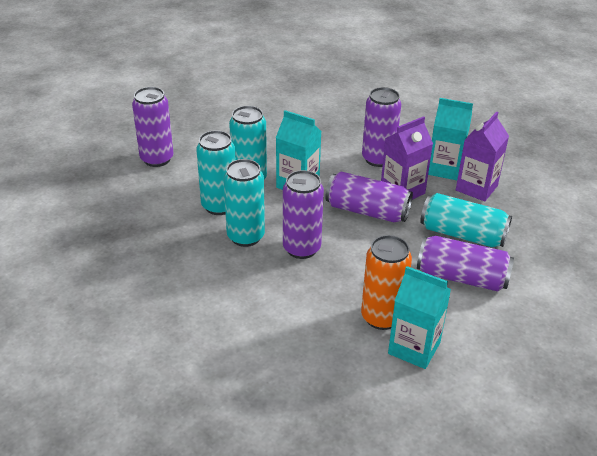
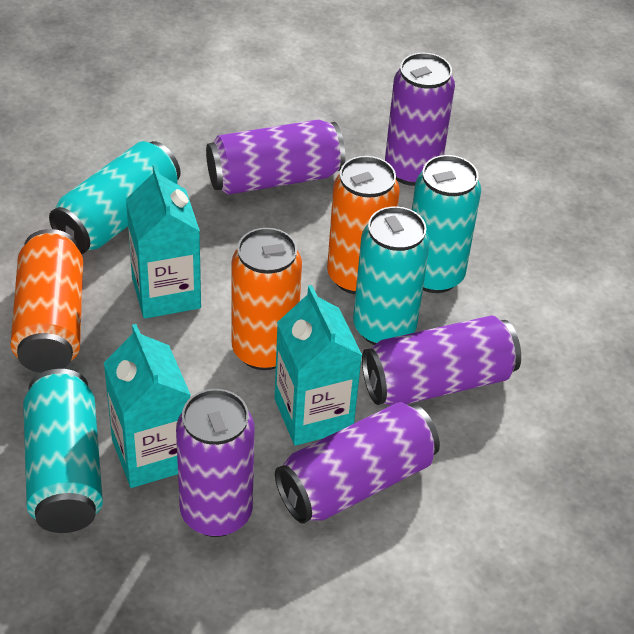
orange can: [361,235,412,330] = 1 -> [11,229,83,373] [231,228,302,370] [327,156,400,294] = 3
purple carton: [381,116,433,200] [456,111,509,201] = 2 -> none = 0

